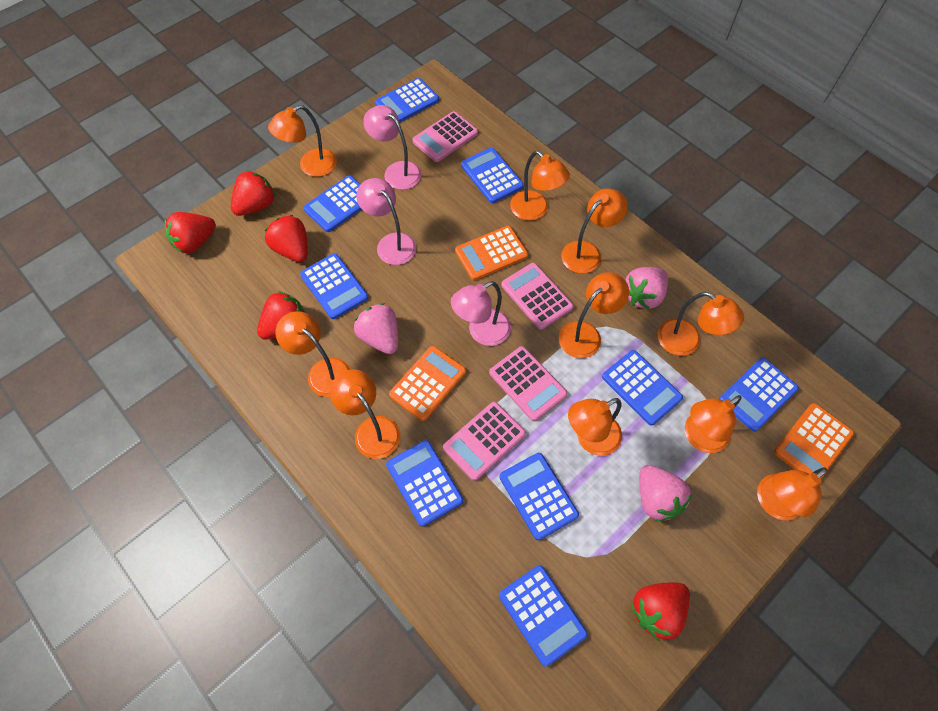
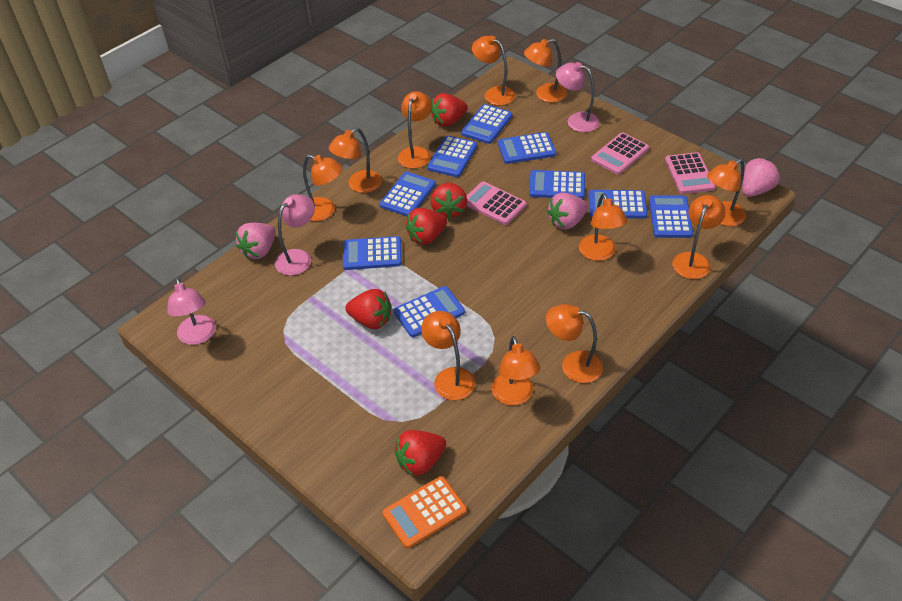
orange calculator: [389,346,466,421] [455,226,528,280] [774,403,854,479] = 3 -> [382,476,467,549] = 1
orange lamp: [268,105,337,177] [276,311,351,397] [330,369,400,459] [510,151,570,221] [559,272,629,358] [561,188,628,273] [568,398,622,456] [657,292,744,356] [685,395,742,453] [757,467,827,520] = 10 -> [303,155,343,221] [328,127,382,193] [398,91,432,169] [421,311,475,400] [472,36,515,106] [492,336,540,406] [524,39,567,102] [546,304,603,383] [579,193,627,261] [672,195,726,279] [707,158,746,226] = 11
pink calculator: [413,111,478,162] [443,402,526,481] [489,346,567,421] [501,263,573,330] = 4 -> [467,182,526,225] [591,132,649,175] [665,152,715,194] = 3

